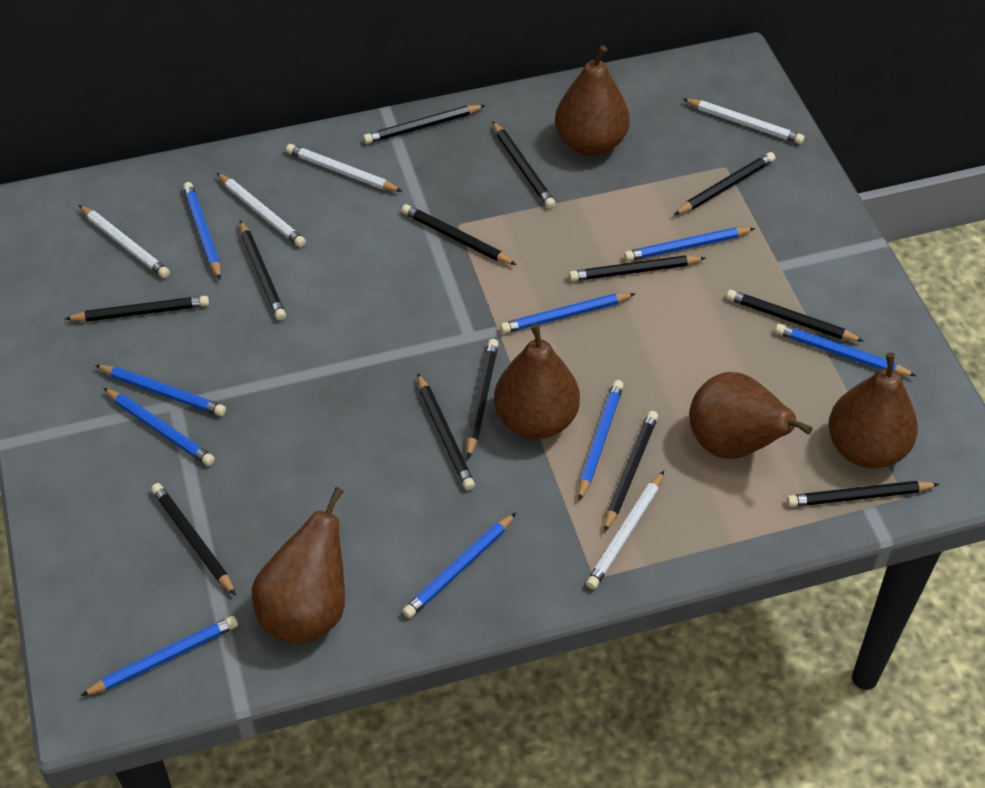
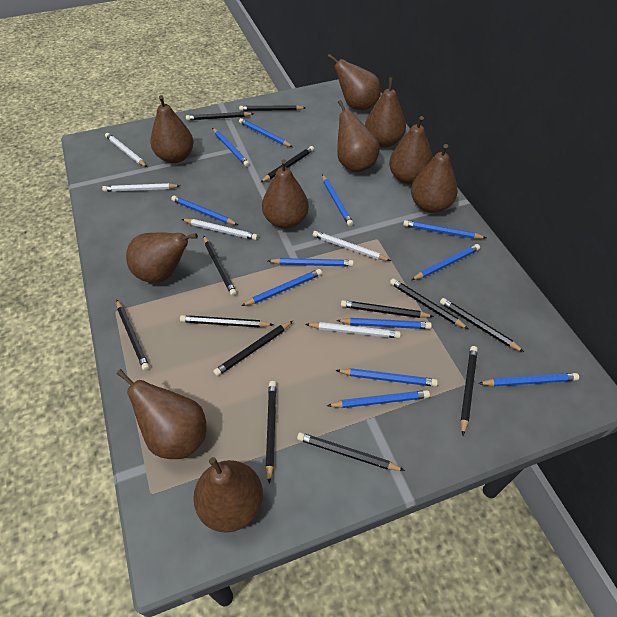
blue pencil: [81,616,238,696] [95,365,226,416] [103,388,215,466] [183,182,221,280] [402,513,516,618] [500,293,636,333] [578,380,624,501] [624,228,755,261] [775,324,917,376] = 9 -> [171,196,238,225] [212,128,250,167] [239,118,293,147] [241,269,322,306] [268,258,354,267] [322,174,353,226] [327,390,430,408] [336,318,432,329] [336,368,438,387] [403,220,486,239] [411,244,480,280] [478,373,579,387] = 12
brown pear: [252,487,345,644] [494,324,580,439] [555,45,630,156] [689,372,812,459] [828,352,918,468] = 5 -> [116,369,207,459] [126,232,198,283] [150,95,194,163] [193,457,263,533] [262,159,309,229] [327,54,381,111] [337,100,380,172] [365,77,406,148] [389,116,433,185] [411,144,458,213] = 10

